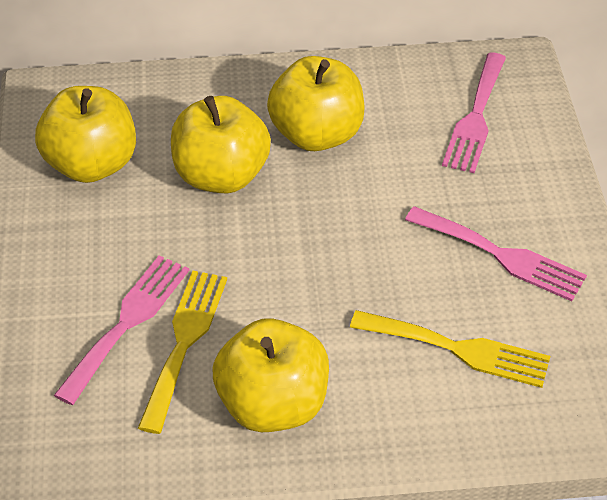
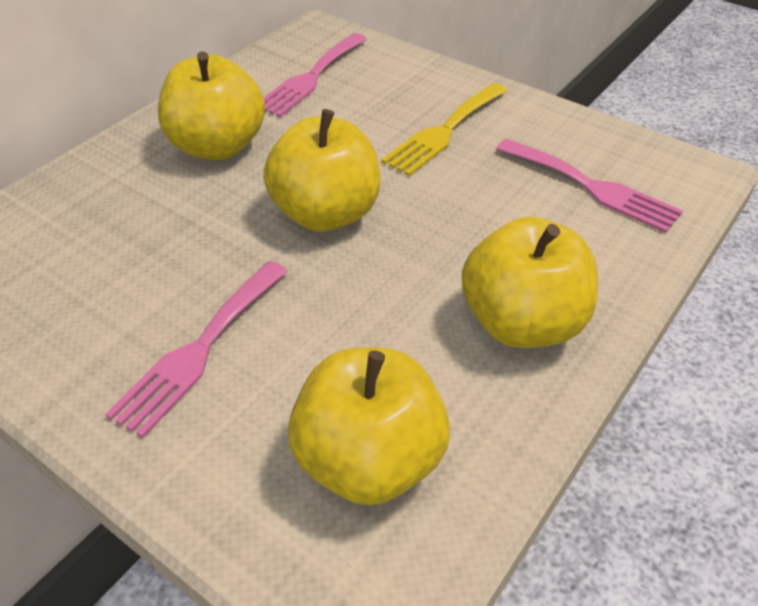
yellow fork: [138,271,227,434] [350,310,550,388] = 2 -> [381,83,507,176] = 1

